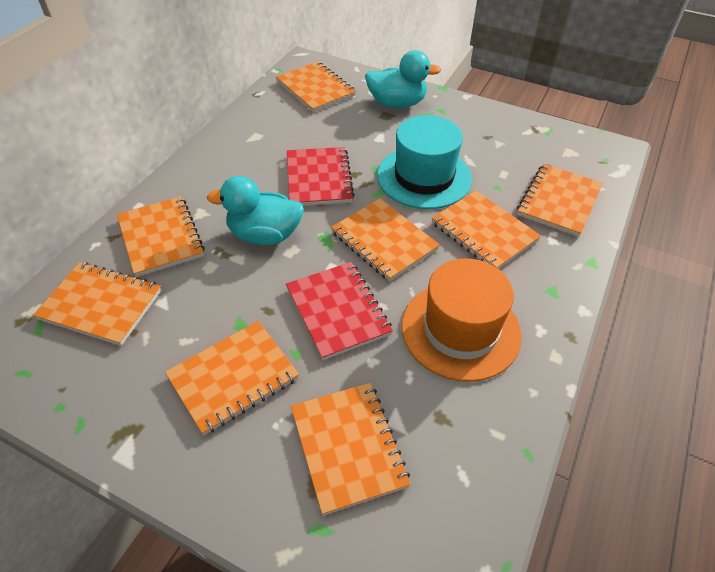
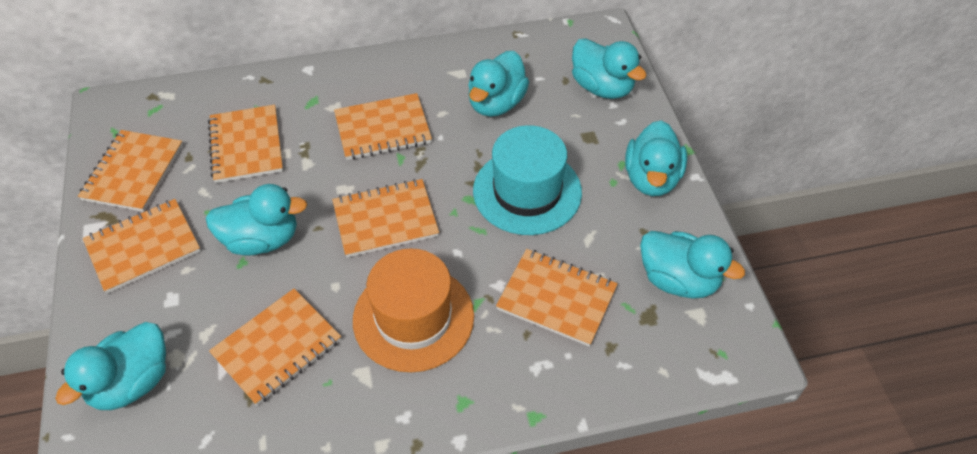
orange notebook: [33,262,162,346] [117,196,205,277] [165,321,299,435] [276,62,356,112] [291,383,411,516] [331,199,440,281] [432,191,541,269] [517,164,603,237] = 8 -> [78,130,183,212] [83,199,201,294] [208,105,283,183] [209,289,341,406] [332,179,439,258] [334,93,432,160] [496,249,618,347] = 7
red notebook: [286,262,393,360] [287,147,354,206] = 2 -> none = 0
turquoise duck: [207,176,304,245] [365,50,441,108] = 2 -> [55,322,166,410] [205,184,307,256] [468,51,529,117] [572,38,647,99] [625,120,687,196] [640,231,745,299] = 6

